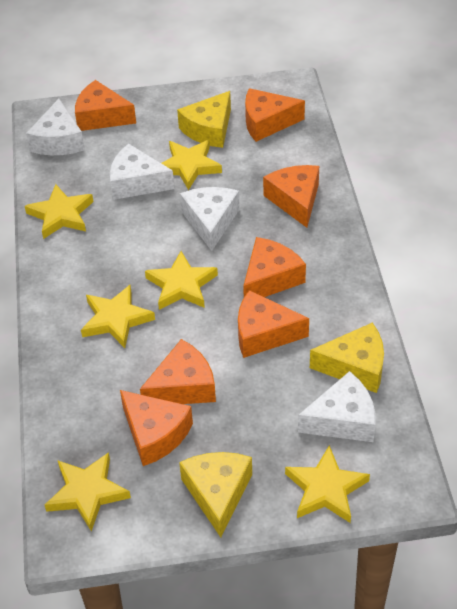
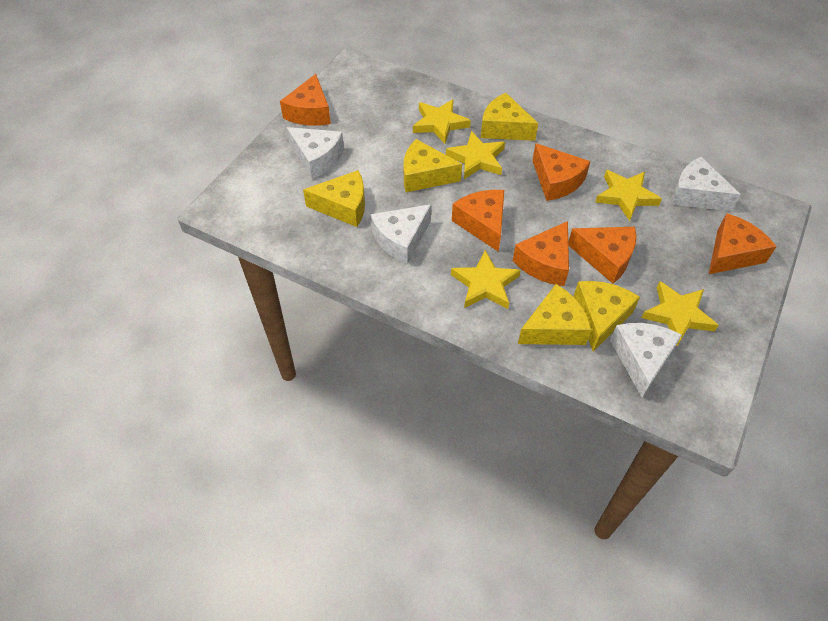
orange cheese: [75,80,136,131] [120,390,193,466] [140,339,216,404] [238,290,309,358] [243,237,306,297] [245,88,305,142] [263,165,319,228] = 7 -> [280,74,331,126] [452,190,504,252] [513,221,569,286] [532,143,591,201] [568,227,637,284] [709,213,777,274] = 6
yellow cheese: [177,91,231,148] [179,452,252,537] [310,323,384,393] = 3 -> [303,170,365,227] [404,139,462,192] [481,93,538,141] [518,284,591,345] [573,281,640,352] = 5
yellow star: [25,184,93,239] [45,452,131,531] [81,285,155,348] [145,251,218,310] [161,140,222,190] [285,445,370,523] = 6 -> [413,99,471,144] [446,131,505,179] [451,250,521,309] [595,170,662,221] [641,281,719,346] = 5

